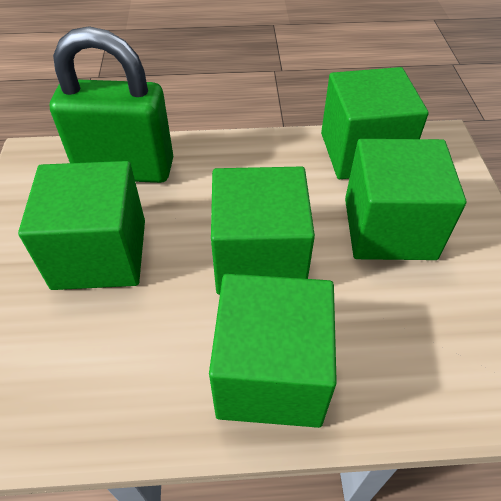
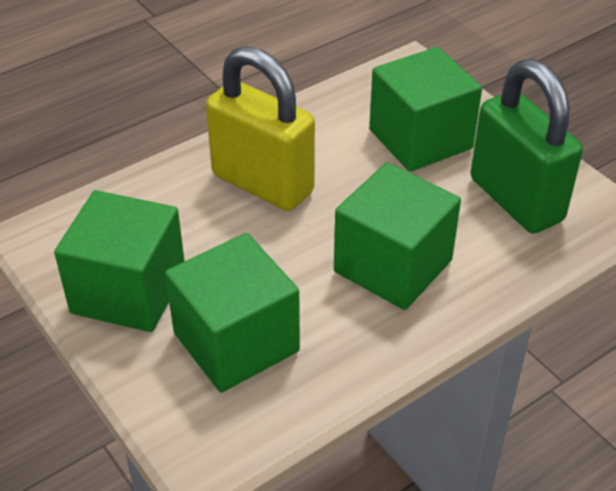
green cube: [18,161,145,290] [209,274,337,428] [211,167,315,295] [321,67,429,179] [345,139,466,260] = 5 -> [54,190,184,332] [165,233,300,393] [334,162,461,310] [369,47,482,172] = 4
yellow padlock: none = 0 -> [206,46,315,211] = 1

